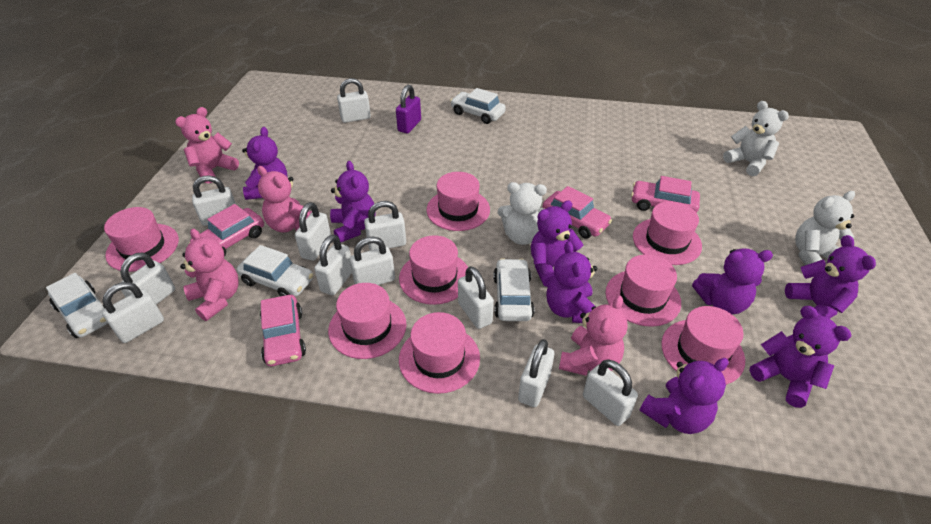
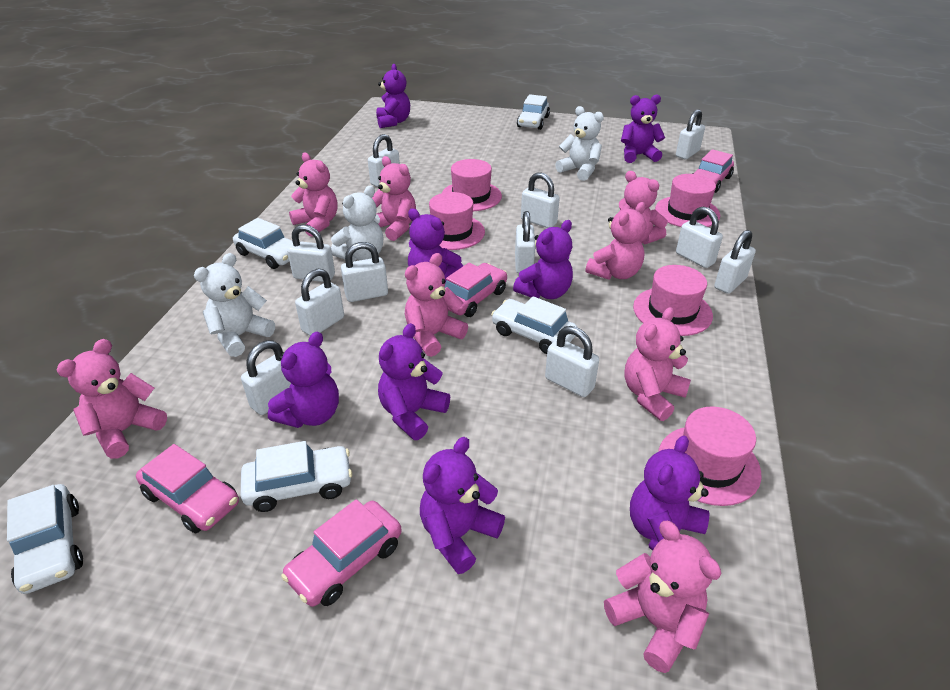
pink hat: [104,207,179,272] [328,283,407,359] [399,235,468,305] [399,312,480,394] [427,172,490,231] [606,254,681,327] [633,201,702,265] [661,306,745,385] = 8 -> [429,192,485,250] [442,159,502,211] [633,265,713,336] [655,174,720,227] [658,406,761,506] = 5
pink teddy bear: [175,107,239,183] [180,229,239,321] [257,166,312,233] [559,296,628,376] = 4 -> [56,339,167,459] [289,152,338,237] [372,156,416,241] [405,253,468,357] [585,202,646,280] [604,521,721,673] [619,171,667,244] [624,307,691,421] = 8
purple padlock: [396,85,421,133] = 1 -> none = 0
white car: [46,273,108,338] [237,245,313,296] [450,88,506,124] [493,258,534,321] = 4 -> [7,484,83,594] [233,218,293,269] [240,441,352,512] [491,296,577,354] [517,94,550,130] = 5

